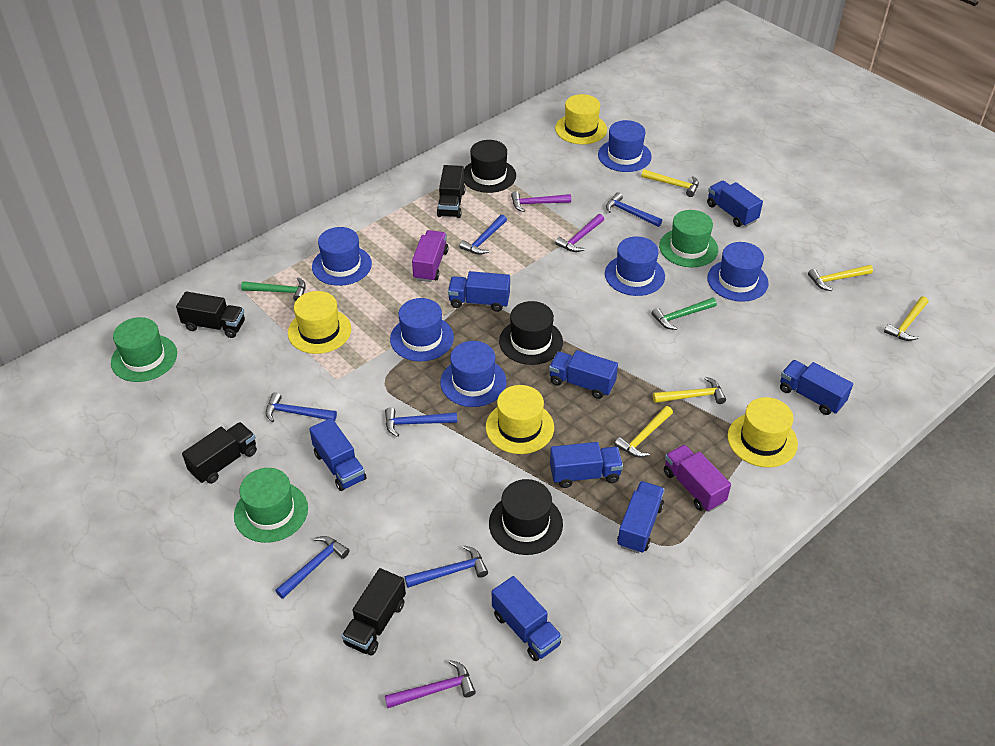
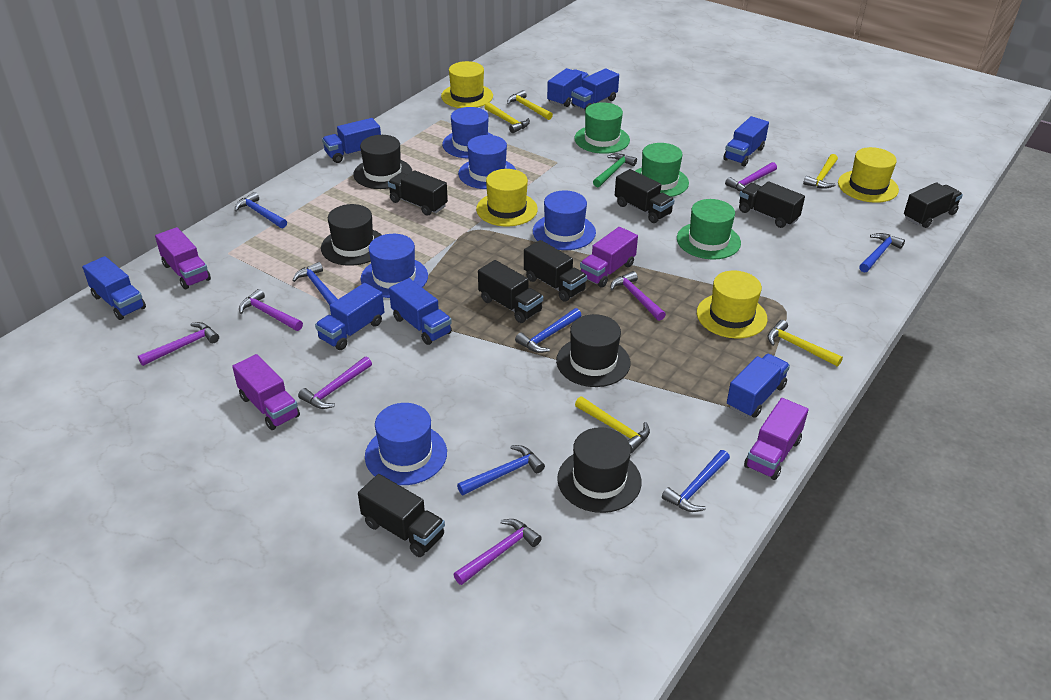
black hat: [464,140,516,193] [489,479,563,555] [499,301,563,365] = 3 -> [321,204,381,266] [353,135,412,189] [556,314,631,387] [557,427,642,513] = 4
black truck: [176,291,245,338] [182,422,257,484] [342,568,406,656] [437,165,465,218] = 4 -> [358,474,445,557] [388,170,448,216] [478,260,543,323] [524,240,587,302] [615,169,675,223] [739,181,805,228] [904,182,963,228] = 7
blue hat: [312,227,372,286] [390,298,454,361] [440,341,507,407] [598,120,652,172] [605,237,665,296] [707,242,769,302] = 6 -> [361,234,428,298] [365,403,447,485] [442,107,492,159] [458,135,516,189] [533,190,596,250] = 5
green hammer: [241,277,306,301] [652,297,717,330] = 2 -> [593,153,637,187] = 1
purple hammer: [385,660,476,708] [511,191,571,212] [555,214,604,252] = 3 -> [138,322,219,366] [239,289,303,331] [298,357,372,409] [453,519,542,585] [610,271,666,321] [725,162,777,191] = 6
purple truck: [412,230,448,282] [664,445,731,512] = 2 -> [155,227,211,289] [232,354,300,430] [580,227,638,288] [744,398,808,480] = 4

